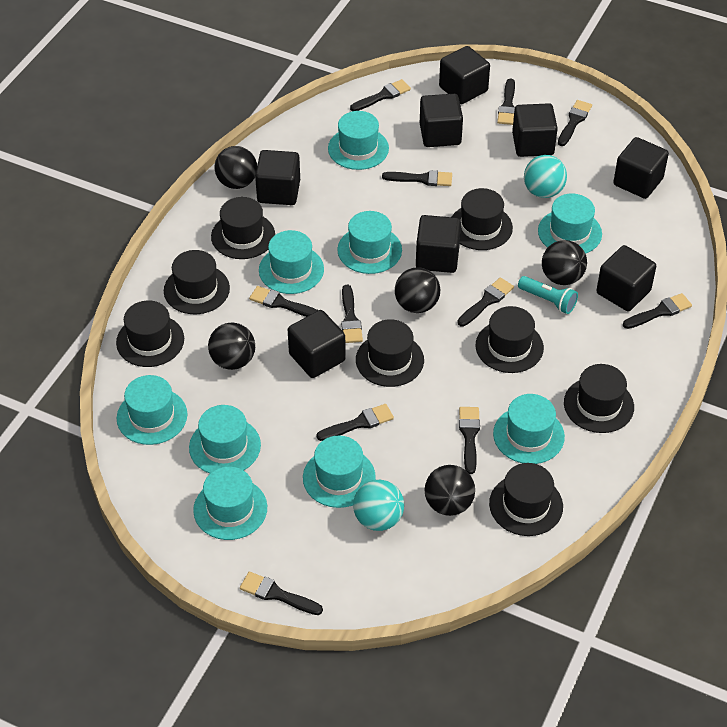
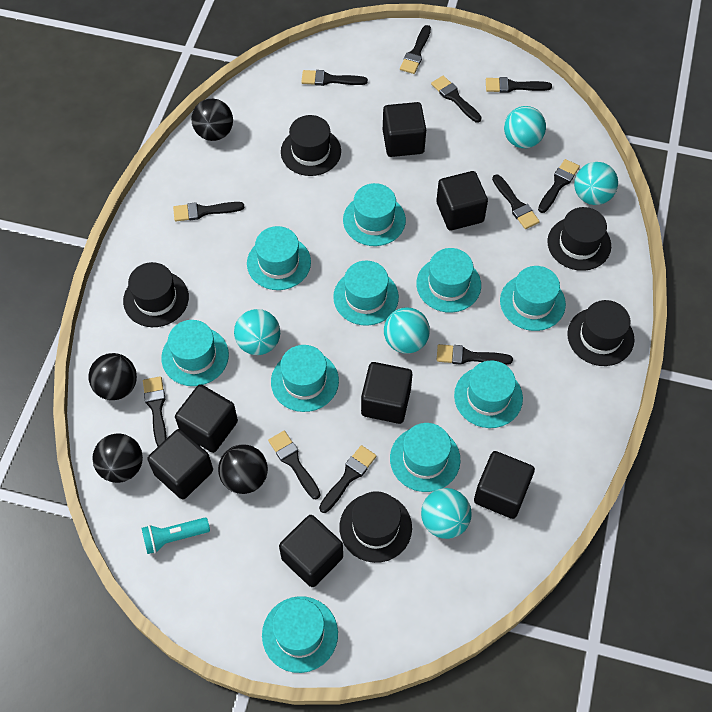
black ball: [208,323,255,370] [214,146,257,189] [395,267,440,313] [425,465,475,516] [542,240,587,285] = 5 -> [89,353,137,400] [92,434,143,483] [191,99,233,141] [218,444,268,494] = 4
black cube: [255,150,300,205] [288,310,346,378] [416,215,461,273] [420,94,463,147] [439,46,490,104] [512,103,558,157] [597,245,656,311] [613,137,669,199] = 8 -> [147,429,213,500] [175,384,238,453] [279,515,343,587] [361,362,412,424] [383,102,426,157] [436,171,488,230] [474,451,535,519] = 7
black hat: [116,300,184,367] [164,250,230,314] [211,197,275,259] [356,319,424,387] [452,188,513,250] [476,306,544,373] [489,463,563,536] [564,364,634,433] = 8 -> [123,262,189,327] [281,115,341,176] [339,491,412,563] [547,207,611,271] [567,300,634,366] = 5
turquoise ball: [353,480,404,531] [524,155,567,198] = 2 -> [234,309,280,355] [384,307,430,354] [421,488,472,539] [504,106,546,148] [574,162,618,205] = 5
turquoise hat: [117,375,187,445] [189,405,261,473] [193,467,267,540] [259,230,324,294] [303,436,376,508] [328,111,389,170] [337,211,402,274] [493,394,565,464] [538,194,602,254] = 9 -> [161,320,229,386] [247,226,311,290] [262,596,338,673] [271,345,339,412] [333,260,399,326] [343,183,406,246] [390,423,460,492] [416,248,481,313] [454,361,523,428] [500,266,566,331] = 10

